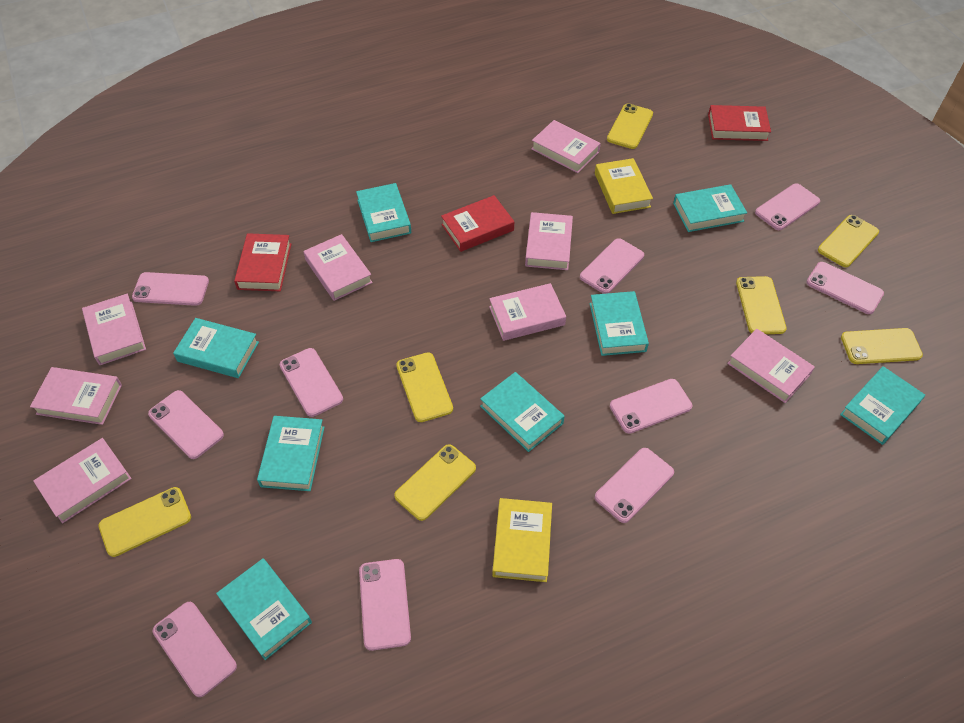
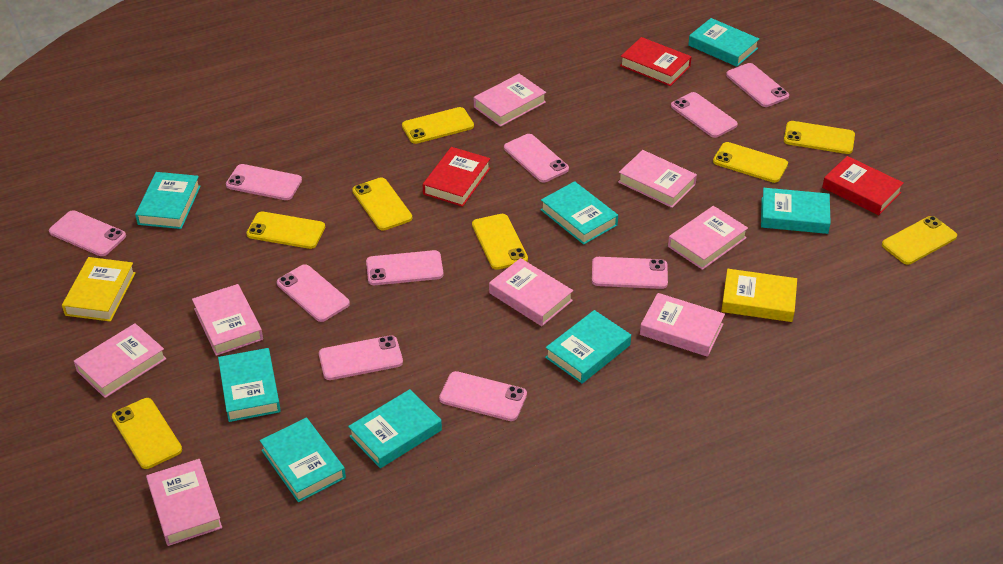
yellow phone: [98,487,191,557] [394,444,476,521] [396,352,453,422] [607,103,653,149] [736,276,787,334] [818,215,879,267] [841,328,923,364] = 7 -> [112,398,182,469] [247,211,325,249] [352,177,412,231] [402,107,474,144] [472,214,528,270] [713,142,788,183] [784,121,855,154] [882,216,957,265] = 8

